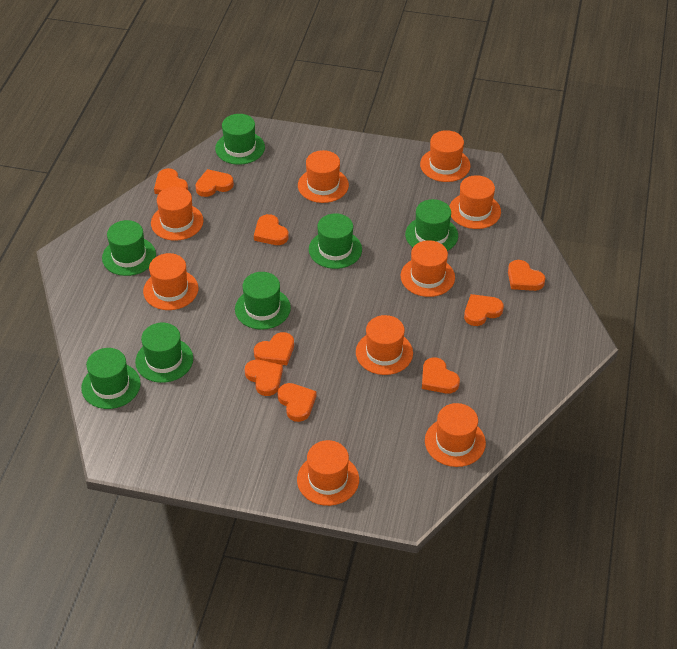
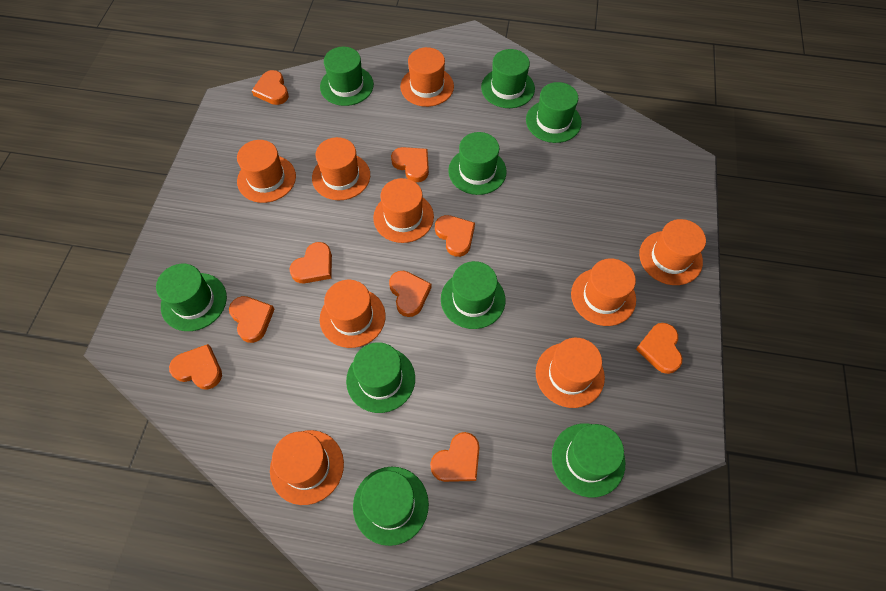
green hat: [81,348,141,409] [102,220,156,276] [135,323,193,383] [215,114,265,165] [235,272,291,330] [309,213,362,269] [405,199,458,251] = 7 -> [156,264,227,331] [320,47,374,106] [346,342,415,413] [353,467,429,546] [441,261,505,329] [448,132,507,195] [481,49,535,108] [526,82,582,143] [552,423,625,498] = 9

